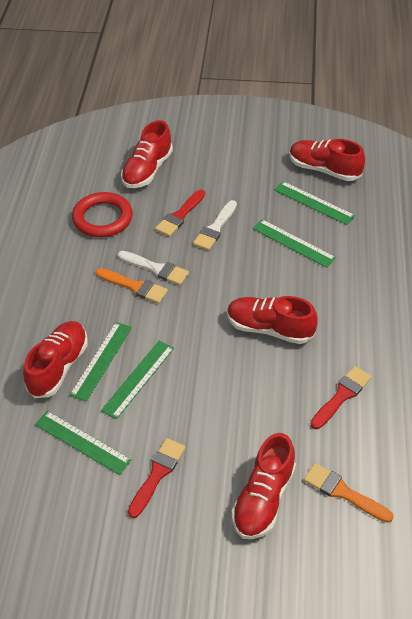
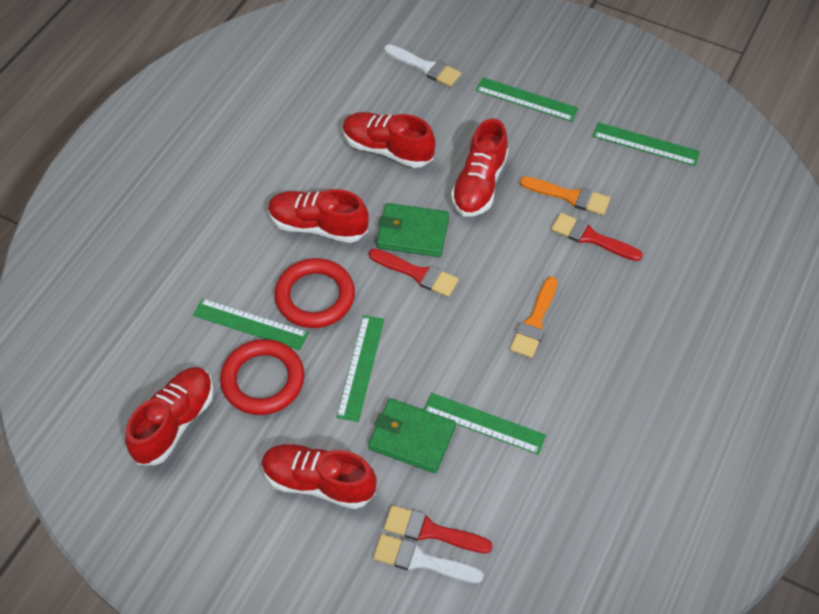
green wallet: none = 0 -> [368,398,456,473] [377,203,449,257] = 2
red ring: [72,192,133,237] = 1 -> [220,339,304,415] [274,258,355,328] = 2

